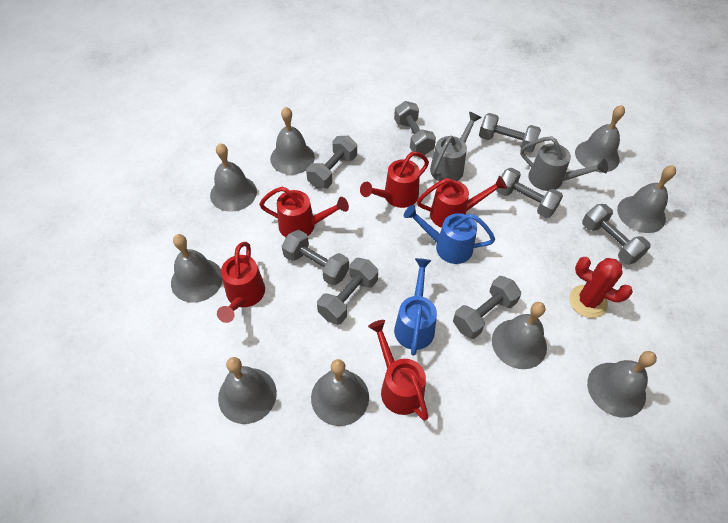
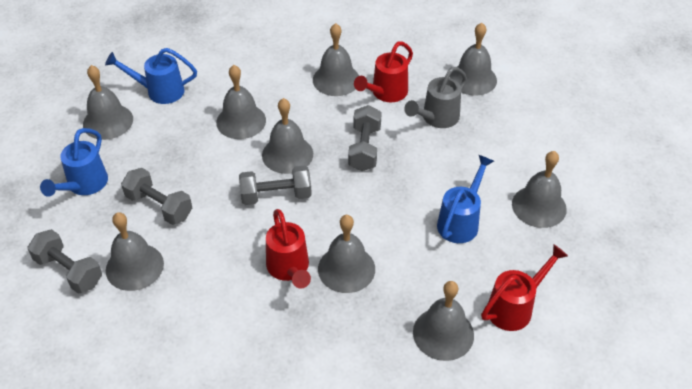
blue watering can: [394,258,437,356] [404,205,495,264] = 2 -> [40,128,108,197] [105,48,197,104] [437,155,494,243] = 3
grey dumbbell: [282,230,349,286] [306,136,357,189] [317,258,378,325] [394,101,436,155] [453,276,521,339] [479,113,541,153] [496,168,563,218] [582,204,651,265] = 8 -> [27,229,102,293] [121,168,192,225] [239,166,312,205] [348,105,382,171] = 4
grey watering can: [430,112,481,181] [520,136,608,191] = 2 -> [404,67,467,128] = 1
red cactus: [569,257,633,318] = 1 -> none = 0
red watering can: [217,242,265,323] [259,187,349,237] [360,152,429,208] [368,320,428,421] [417,176,507,228] = 5 -> [266,209,311,288] [354,41,413,102] [481,244,568,331] = 3

